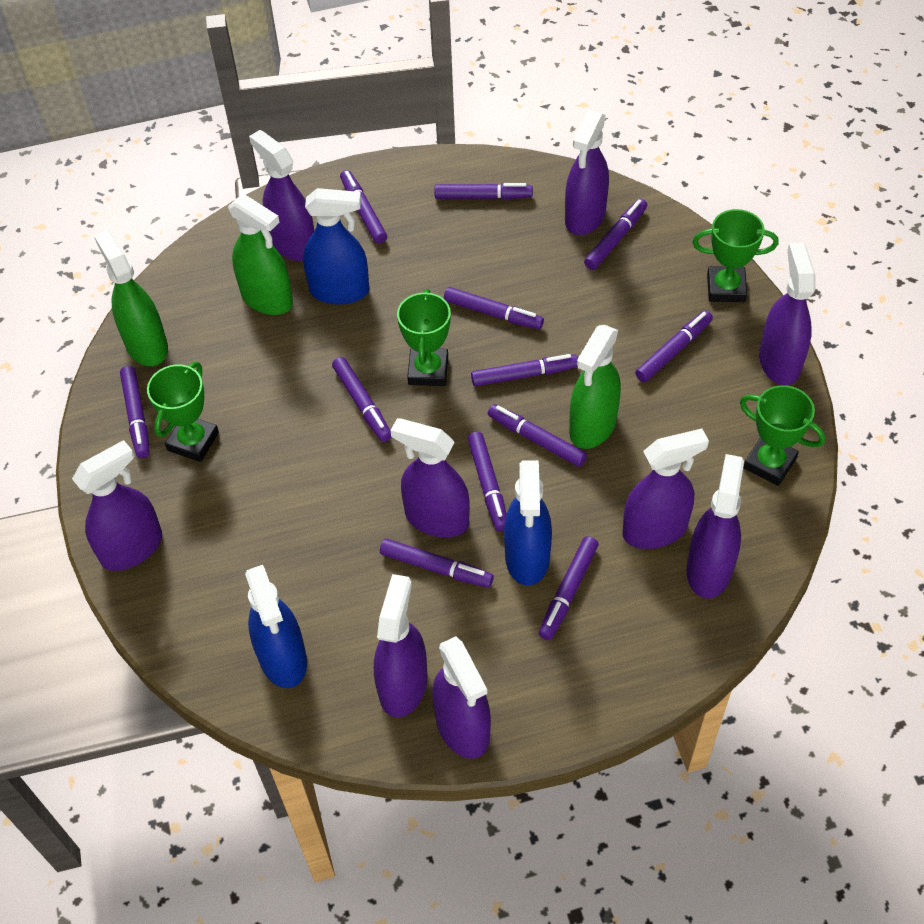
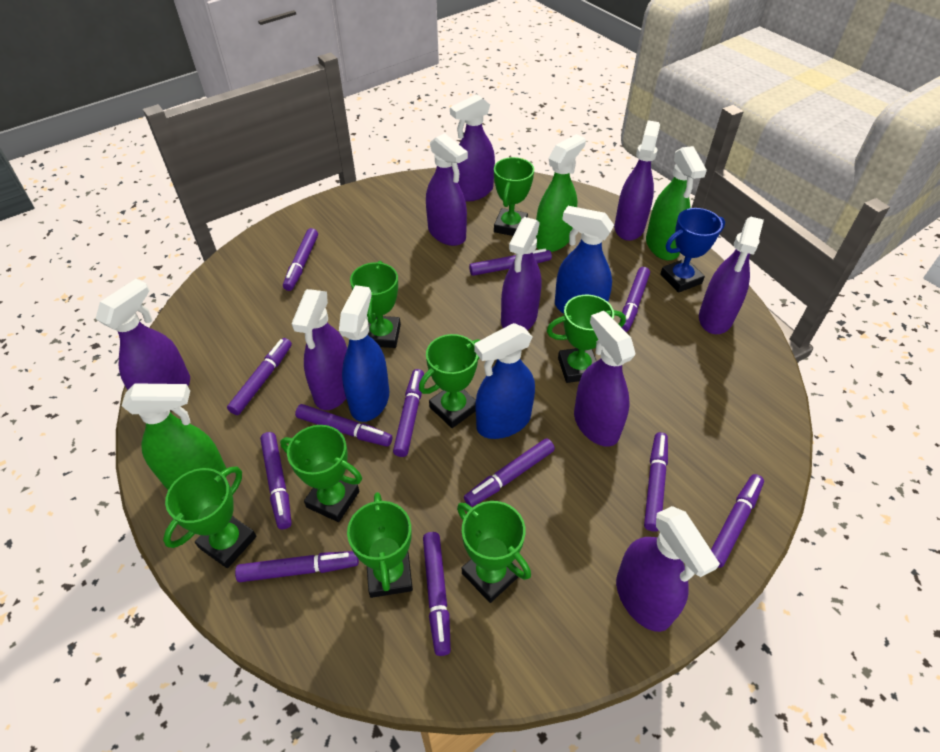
blue trophy: none = 0 -> [660,208,725,293] = 1
green trophy: [147,362,219,462] [397,289,451,386] [692,209,779,302] [740,385,825,486] = 4 -> [163,466,256,568] [280,425,362,522] [347,492,413,598] [350,261,401,348] [419,334,480,428] [457,501,531,603] [494,157,534,236] [547,295,626,383] = 8

